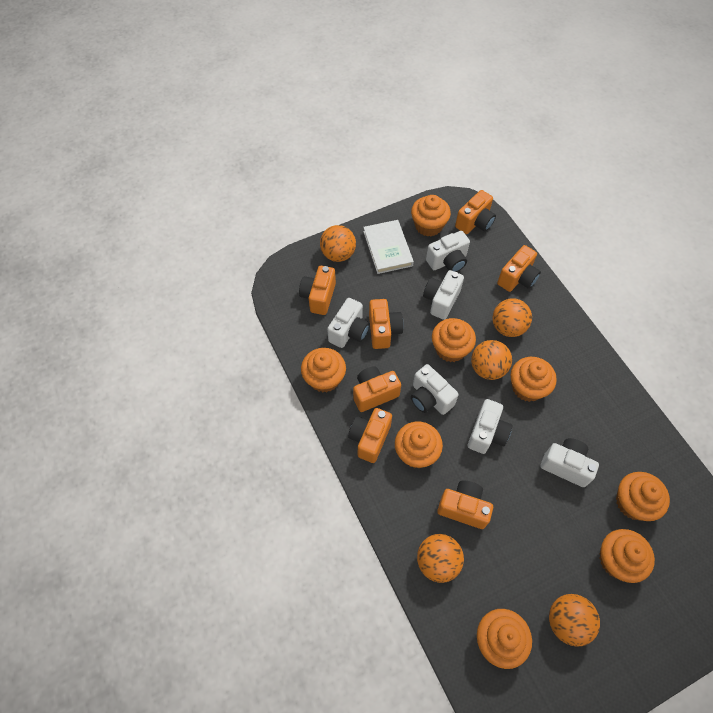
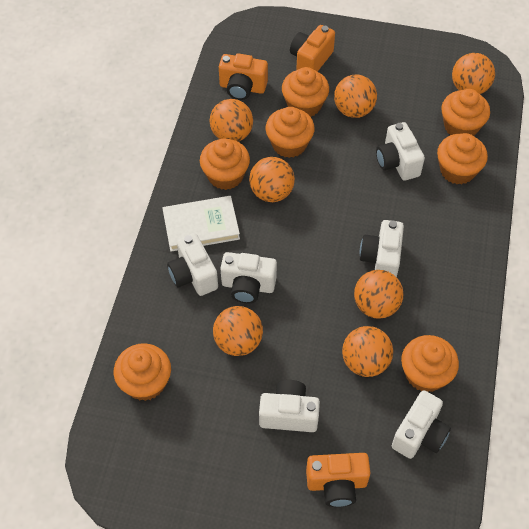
orange ball: [320,225,356,262] [417,534,464,583] [471,340,512,380] [492,298,532,337] [549,594,600,647] = 5 -> [210,99,253,142] [213,306,263,356] [249,157,295,202] [334,75,377,118] [342,326,393,377] [354,270,404,319] [452,53,495,94] = 7
orange camera: [299,266,336,315] [348,408,392,463] [353,366,401,412] [369,299,404,349] [437,481,493,529] [455,190,496,234] [497,245,541,292] = 7 -> [219,53,268,100] [290,25,335,72] [306,453,370,507] = 3
orange cupcake: [301,348,346,392] [395,422,443,468] [411,195,451,236] [432,318,476,362] [477,609,532,669] [511,357,557,402] [599,529,655,583] [616,472,670,521] = 8 -> [114,343,171,401] [200,139,250,190] [265,107,315,158] [282,67,329,117] [401,335,459,392] [437,133,488,185] [442,89,490,136] = 7

